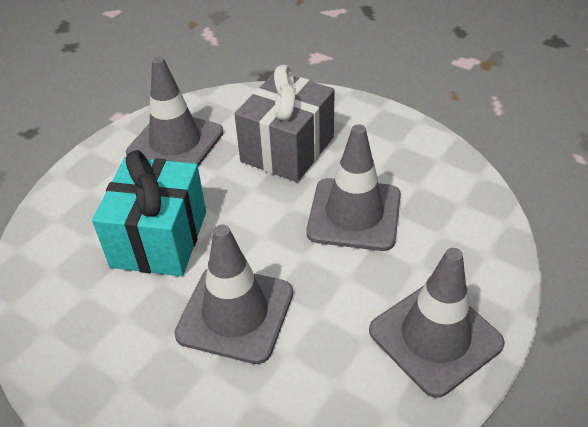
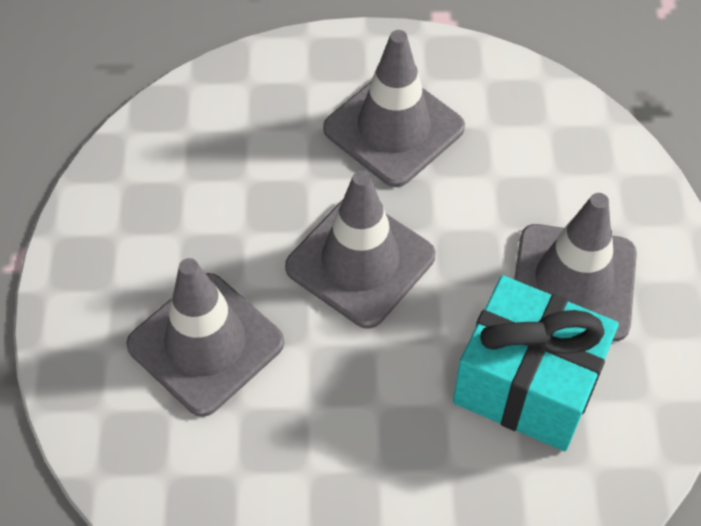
grey gift: [234,65,335,182] = 1 -> none = 0

